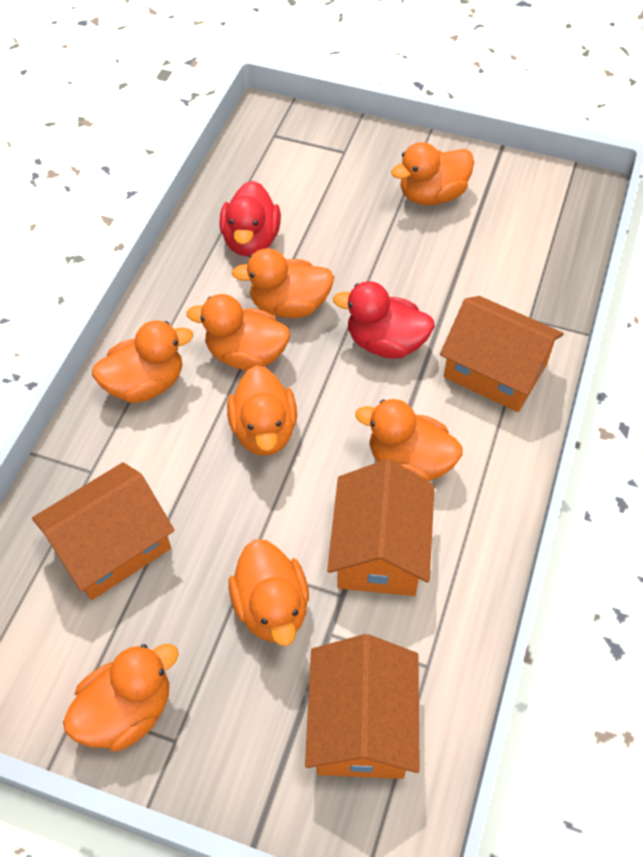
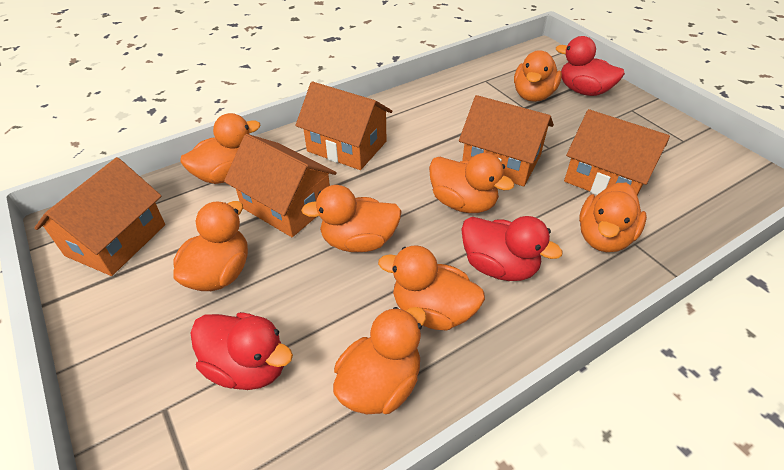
orange house: [32,462,175,600] [305,634,420,779] [327,459,435,596] [440,296,564,412] = 4 -> [34,157,165,276] [224,134,337,237] [295,82,392,170] [459,95,554,186] [564,109,670,195] = 5
red duck: [219,181,281,257] [333,281,435,359] = 2 -> [191,312,293,390] [461,216,562,281] [556,36,625,96] = 3

